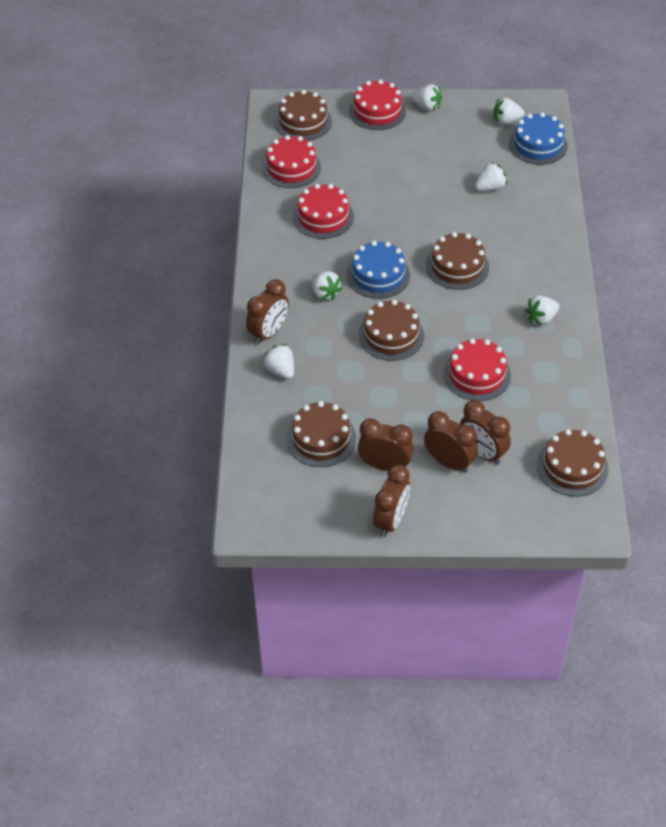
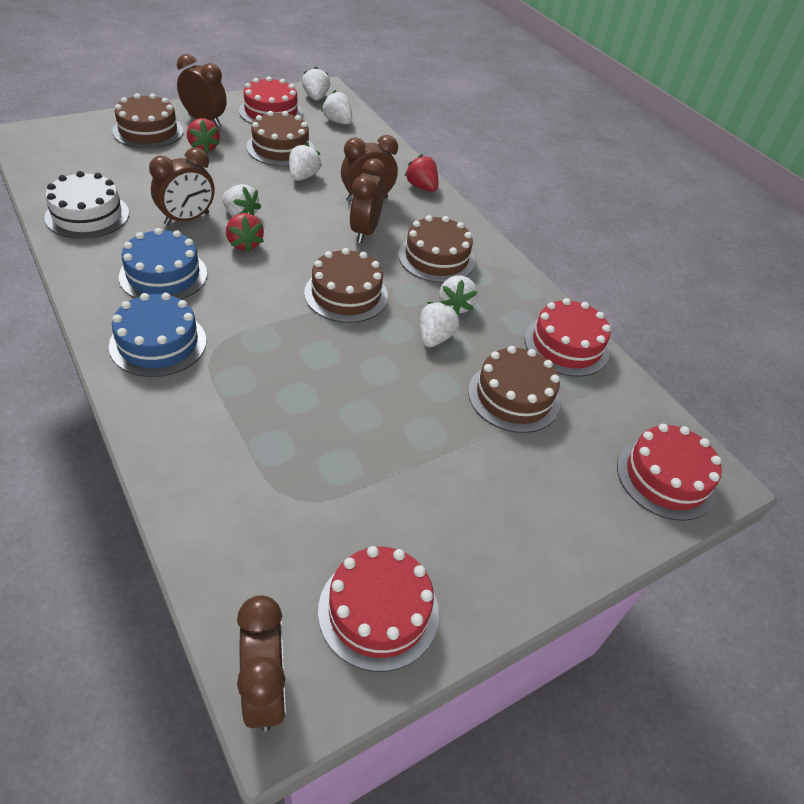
red strawberry: none = 0 -> [187,118,220,153] [226,213,264,253] [404,154,438,192] = 3
white cake: none = 0 -> [44,171,129,239] = 1

